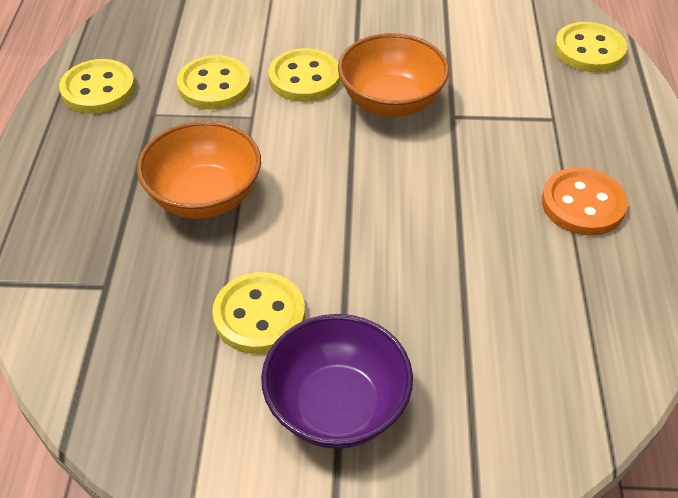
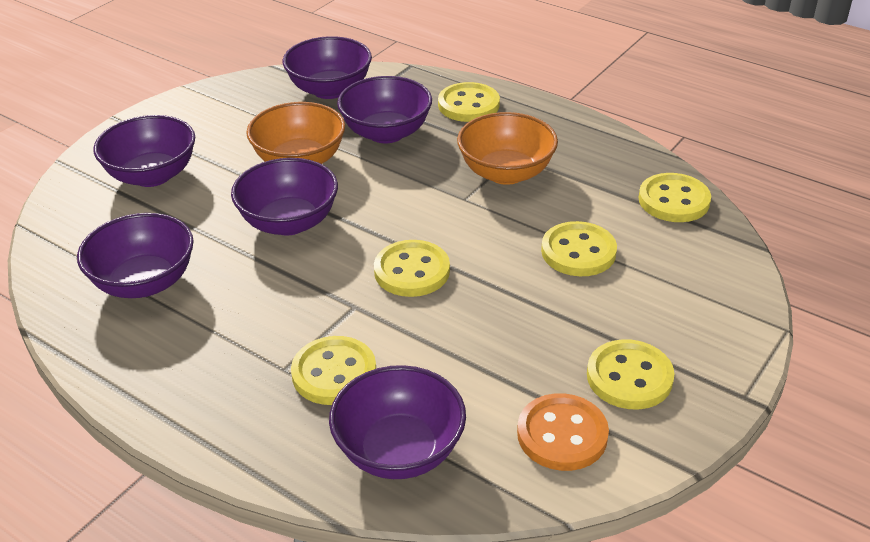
purple bowl: [261,314,413,449] = 1 -> [77,213,194,298] [93,115,195,187] [231,158,338,236] [282,36,372,99] [329,365,466,479] [337,76,432,143] = 6
yellow button: [59,59,135,114] [177,55,251,110] [212,272,305,354] [268,48,340,102] [554,22,627,72] = 5 -> [291,336,376,405] [374,240,450,297] [438,82,500,122] [541,221,617,276] [587,339,674,410] [638,173,711,222] = 6

